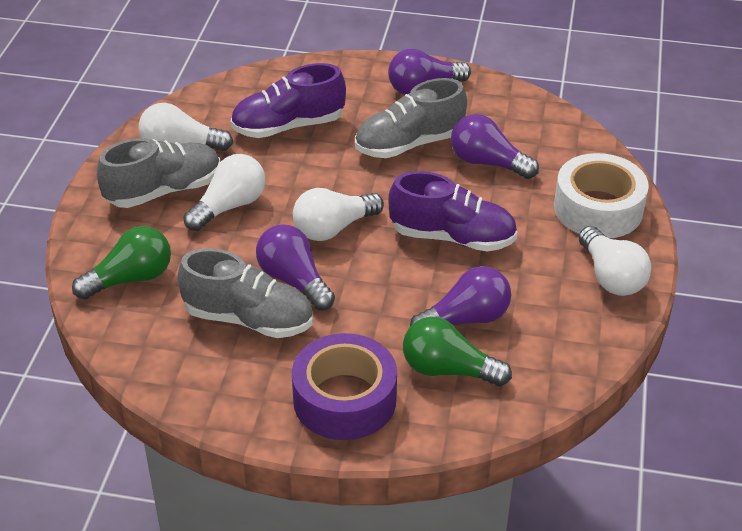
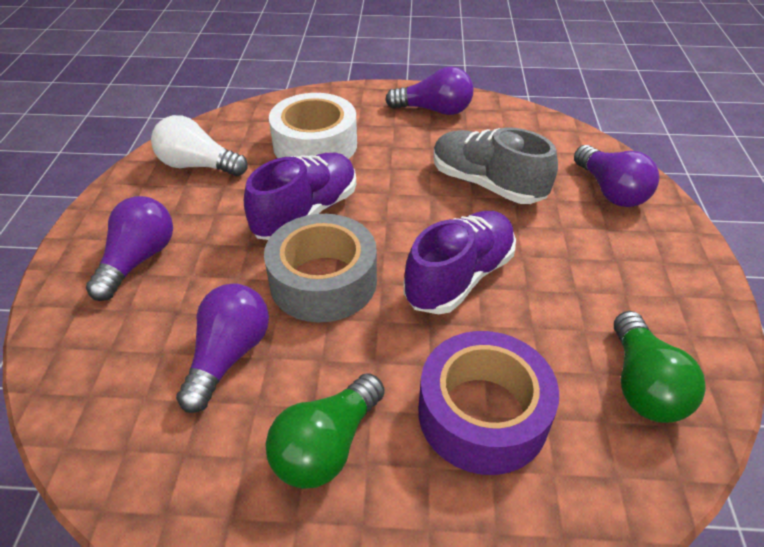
grey shoe: [97,138,220,208] [177,248,313,338] [355,78,467,158] = 3 -> [433,127,558,204] = 1
grey tape: none = 0 -> [264,214,377,323] = 1
white light bulb: [138,103,233,151] [184,154,266,231] [293,188,384,241] [578,226,651,296] = 4 -> [151,115,248,176] = 1

